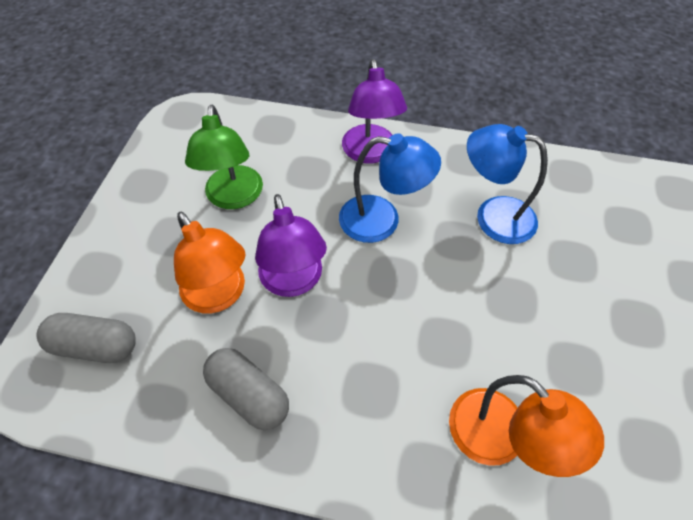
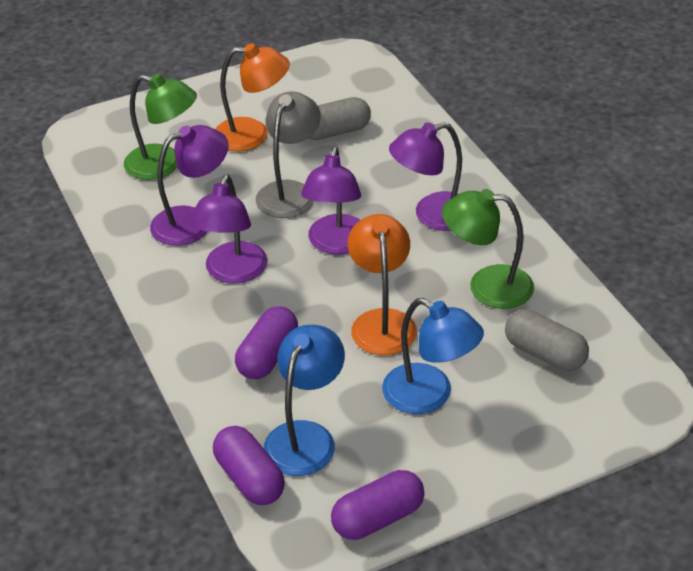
green lamp: [185,104,263,209] = 1 -> [124,74,197,180] [442,189,534,309] = 2
grey lamp: none = 0 -> [256,91,321,218] = 1
purple capsule: none = 0 -> [213,426,285,505] [235,306,298,379] [331,470,424,540] = 3
purple lamp: [255,194,327,297] [342,59,407,163] = 2 -> [150,125,229,246] [189,174,268,284] [301,146,361,255] [389,122,462,231] = 4

